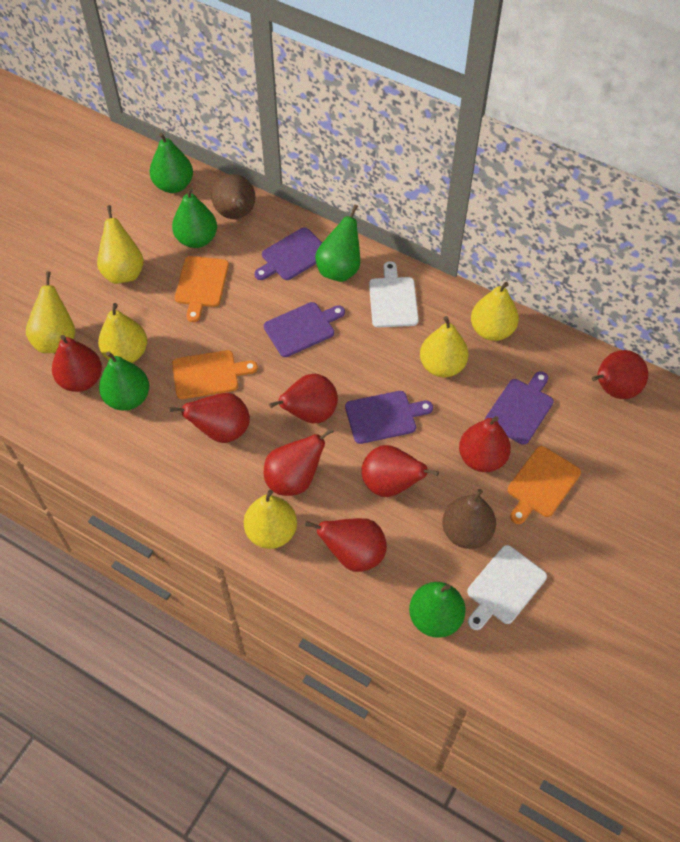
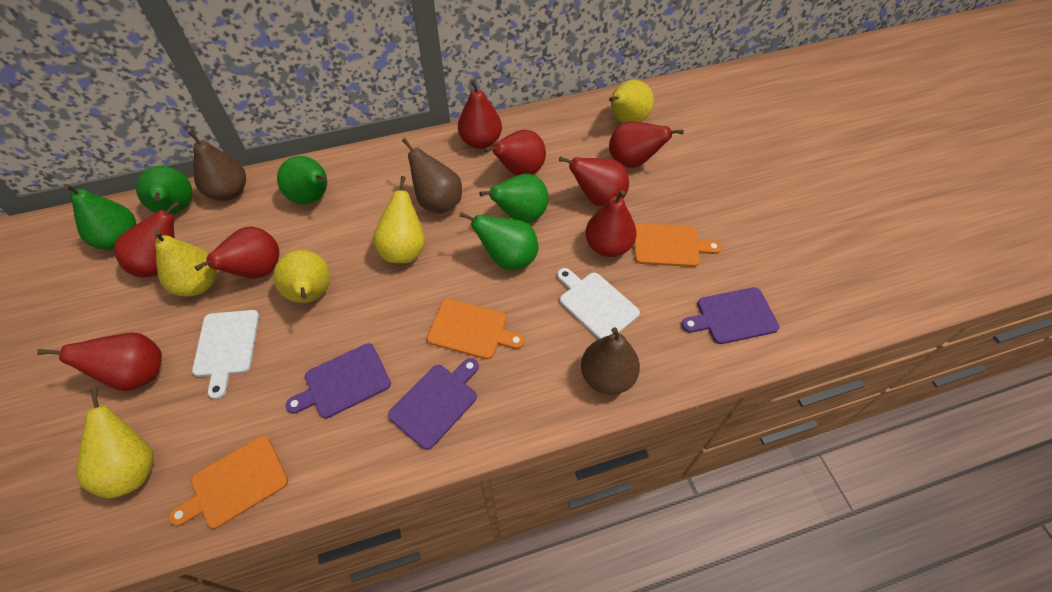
brown pear: [211,174,256,219] [442,489,496,549] = 2 -> [188,130,246,201] [402,138,462,214] [581,327,640,395] = 3
purple cutting board: [254,227,322,280] [264,302,345,357] [345,391,433,444] [485,371,554,445] = 4 -> [286,343,391,418] [388,358,479,450] [681,287,779,344] = 3
yellow pear: [26,271,75,353] [97,205,144,284] [98,303,147,363] [244,490,297,549] [420,316,468,377] [471,282,519,341] = 6 -> [76,388,154,499] [154,230,217,296] [273,250,330,303] [373,176,425,263] [609,80,654,123] = 5

